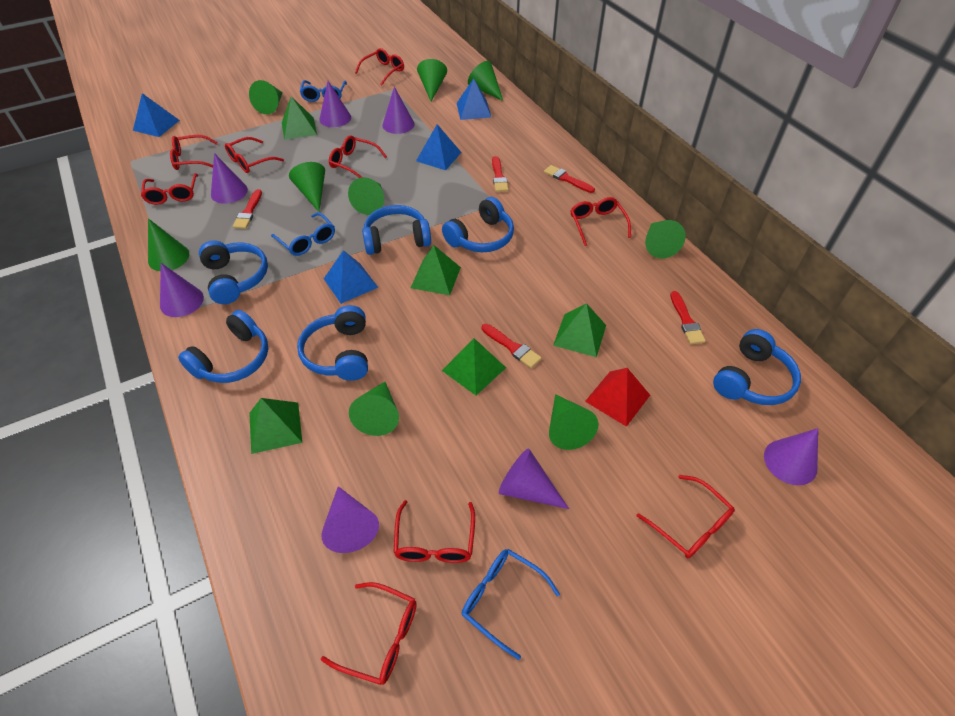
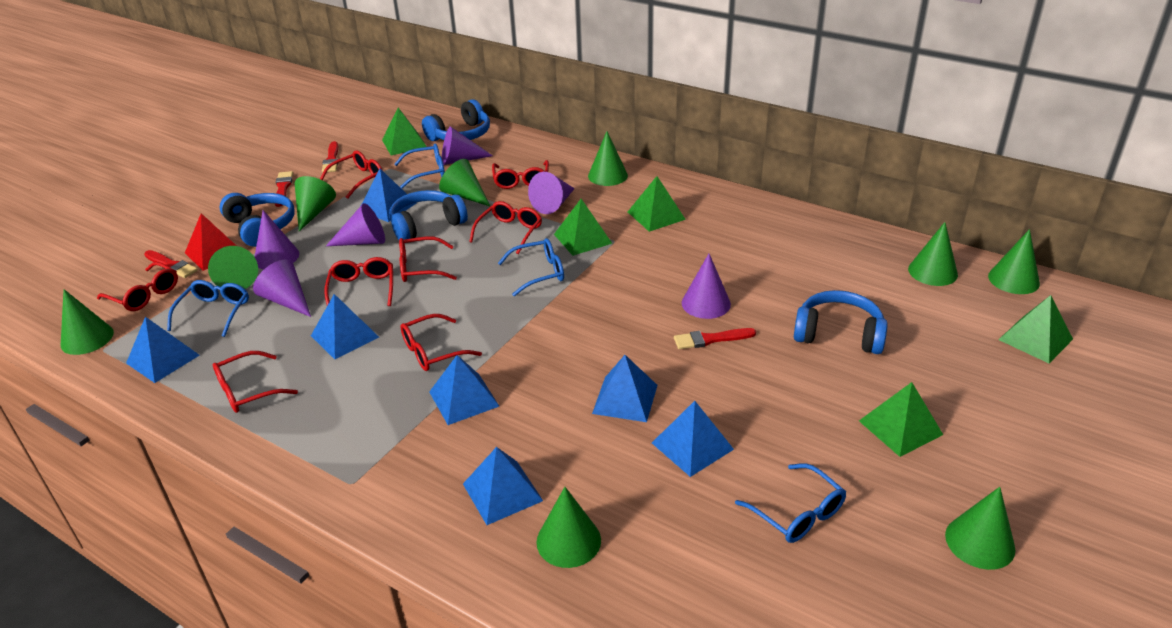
blue glasses: [271,212,335,256] [300,80,347,102] [462,549,560,660] = 3 -> [167,280,249,337] [395,144,445,188] [498,238,564,296] [735,463,846,543] = 4
blue headphones: [178,310,268,383] [199,240,268,304] [297,305,368,381] [362,205,431,255] [442,197,514,252] [713,329,801,405] = 6 -> [220,193,295,247] [389,190,468,240] [422,99,490,141] [794,290,888,354] = 4
blue pyramid: [133,93,180,137] [324,250,378,304] [416,124,462,170] [457,78,491,120] = 4 -> [126,317,200,383] [311,294,379,359] [361,169,416,222] [429,355,499,425] [463,447,543,525] [592,355,657,422] [652,401,734,477] = 7
purple cone: [160,263,204,317] [211,153,248,204] [319,81,351,127] [321,486,379,553] [382,86,415,134] [499,448,569,509] [764,428,818,485] = 7 -> [253,260,311,317] [255,210,299,270] [326,203,385,246] [442,127,493,165] [528,172,575,214] [682,254,731,319] = 6
red brush: [233,189,262,229] [482,324,542,368] [492,156,509,192] [544,165,595,193] [670,291,706,344] = 5 -> [144,250,198,278] [275,171,293,207] [322,141,338,172] [674,328,756,349] = 4
red glasses: [141,173,198,205] [170,135,218,170] [225,137,284,173] [321,582,417,685] [329,135,387,178] [355,48,404,85] [393,500,475,563] [570,197,631,246] [637,475,735,558] = 9 -> [97,262,178,311] [213,351,298,413] [320,150,383,199] [324,257,393,306] [399,236,457,282] [400,314,482,371] [469,201,542,254] [492,160,549,189] = 8

